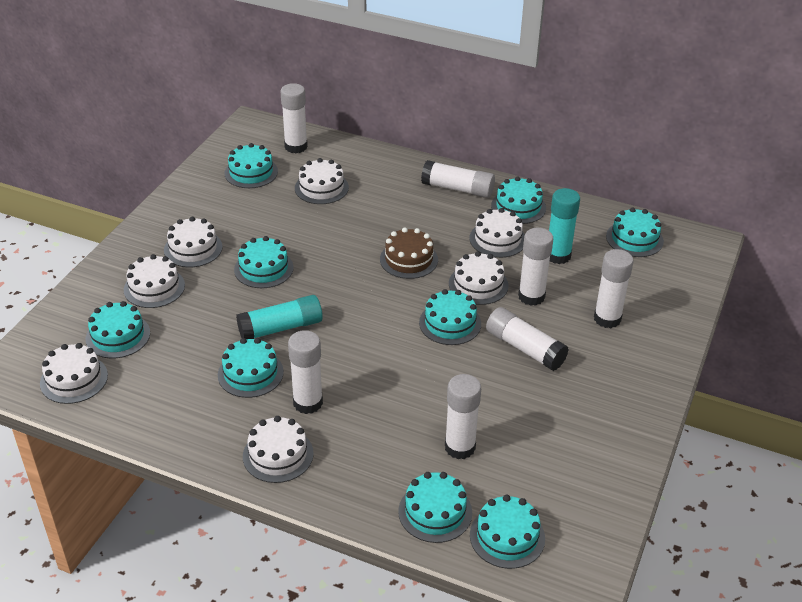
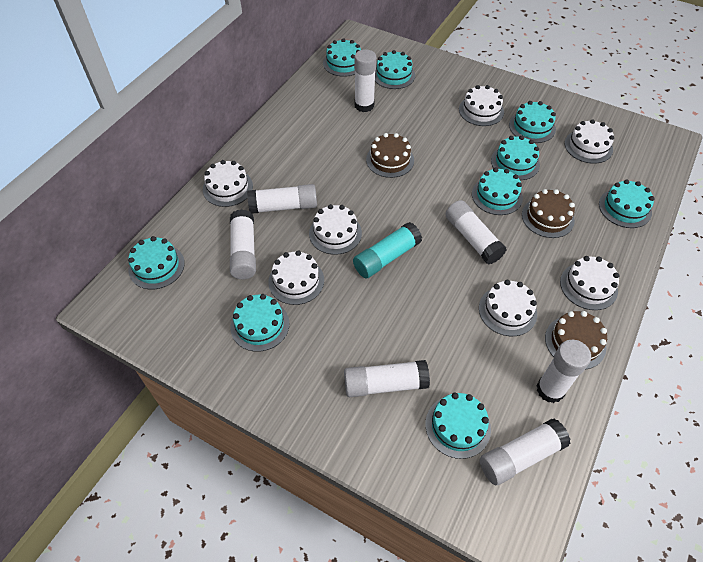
brown cake: [380,227,438,279] = 1 -> [366,133,414,178] [522,189,575,238] [545,311,607,370] = 3
turquoise glue stick: [236,295,323,339] [549,188,580,264] = 2 -> [353,222,422,278] = 1

